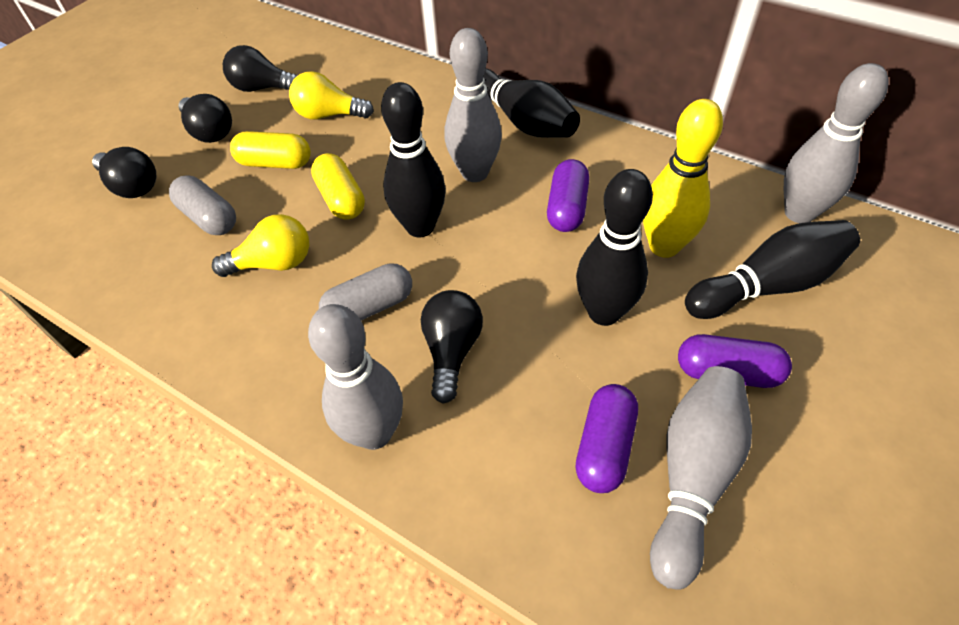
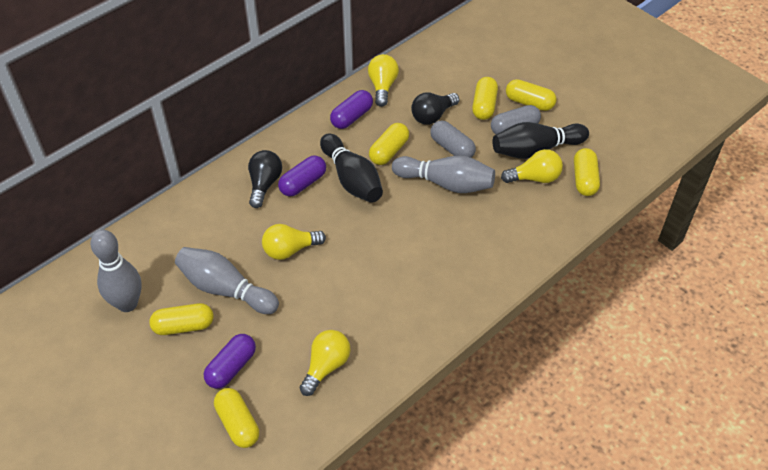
black bowling pin: [381,82,446,237] [483,68,580,138] [576,169,653,326] [685,220,860,319] = 4 -> [320,134,383,203] [492,122,589,159] = 2
black light bulb: [92,147,156,198] [179,94,232,143] [223,45,298,92] [421,290,483,403] = 4 -> [248,150,282,208] [411,92,459,125] = 2
grey bowling pin: [308,304,403,450] [444,28,502,182] [650,366,752,590] [784,63,889,223] = 4 -> [90,230,142,312] [175,247,279,314] [392,156,495,193] = 3
yellow bowling pin: [643,99,723,258] = 1 -> none = 0
yellow capsule: [230,131,311,169] [311,153,365,220] = 2 -> [149,303,214,335] [214,388,259,448] [369,123,409,165] [472,77,498,120] [506,79,557,111] [574,148,600,196] = 6
yellow light bulb: [212,214,309,277] [289,71,374,120] = 2 -> [262,224,326,260] [300,330,351,396] [368,54,399,107] [501,149,563,183] = 4

